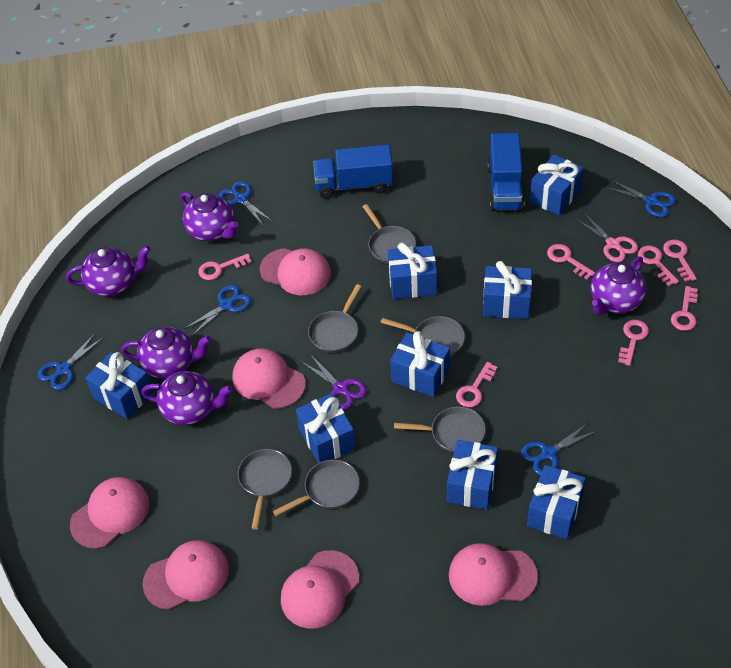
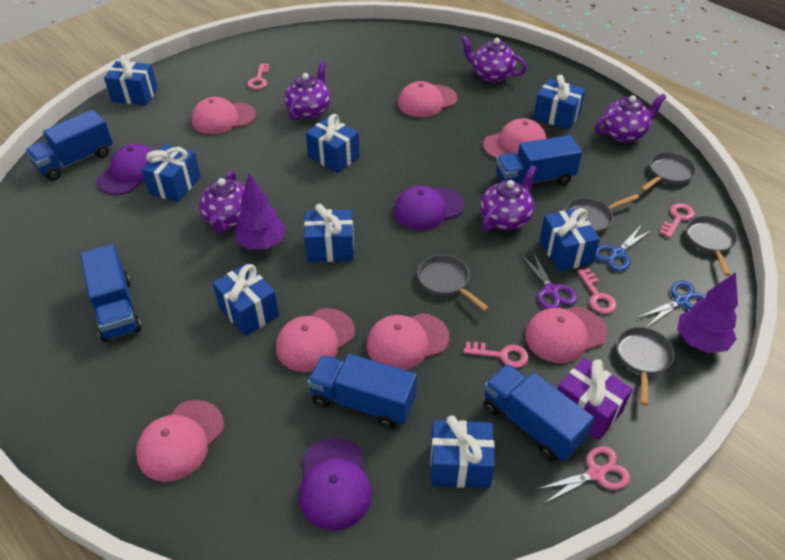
blue scissors: [38,332,104,390] [183,285,251,337] [219,181,273,225] [521,423,597,475] [605,179,676,217] = 5 -> [595,226,652,271] [637,281,706,328] = 2
blue truck: [313,145,393,199] [488,133,524,211] = 2 -> [25,110,113,180] [80,244,142,342] [308,354,417,429] [484,364,594,461] [496,135,582,185] = 5
grey pan: [238,449,292,530] [273,460,360,516] [308,284,362,353] [362,204,416,264] [381,316,465,357] [394,406,486,453] = 6 -> [418,255,489,311] [565,194,639,234] [616,327,675,406] [641,152,696,191] [686,216,738,276] = 5
pink cap: [70,477,149,549] [143,540,229,610] [233,348,306,409] [260,248,331,295] [281,550,359,628] [449,543,538,606] = 6 -> [136,400,224,482] [192,97,256,134] [276,308,355,372] [367,313,449,370] [398,81,458,117] [483,118,547,159] [525,306,607,363] = 7
pink key: [198,254,252,280] [456,362,498,407] [547,244,595,279] [618,320,649,366] [638,245,679,286] [663,239,697,282] [671,286,698,331] = 7 -> [247,63,269,90] [464,341,529,368] [577,268,617,314] [659,203,695,238] = 4
purple cap: none = 0 -> [97,144,153,195] [299,438,372,530] [394,186,464,230] = 3
purple gift: none = 0 -> [558,357,632,440] = 1
purple tree: none = 0 -> [235,173,286,249] [677,272,738,353] = 2

